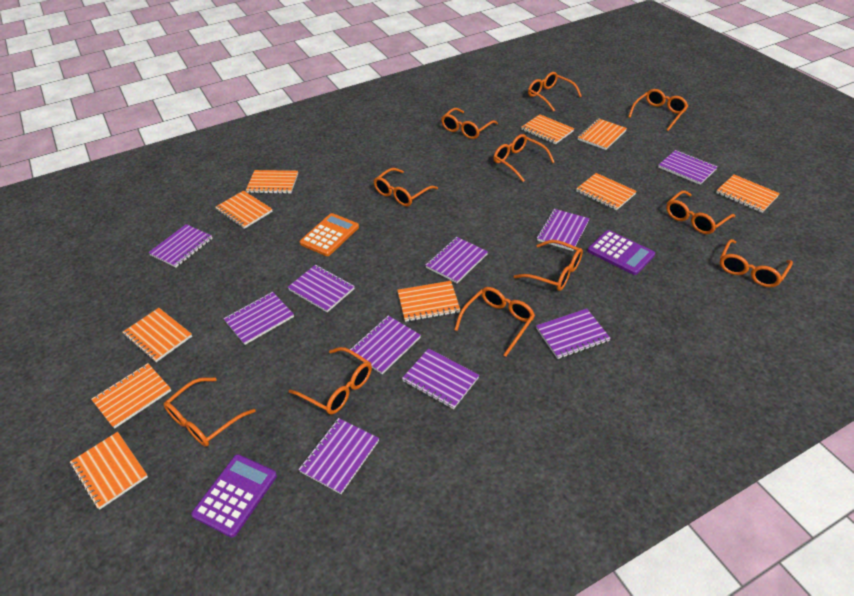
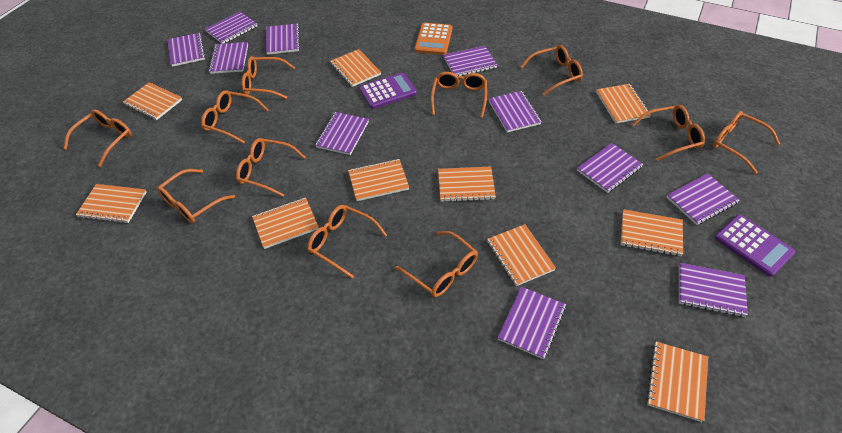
purple notebook: [148,224,213,268] [223,292,294,345] [287,265,355,312] [298,418,379,494] [350,316,421,374] [402,348,479,409] [426,237,488,283] [536,309,611,359] [537,209,590,251] [658,150,718,185] = 10 -> [168,33,205,67] [205,12,257,44] [208,42,248,74] [266,23,300,55] [315,112,369,155] [443,46,497,76] [489,91,542,133] [498,287,566,359] [577,143,643,193] [666,174,740,225] [679,263,748,317] = 11

